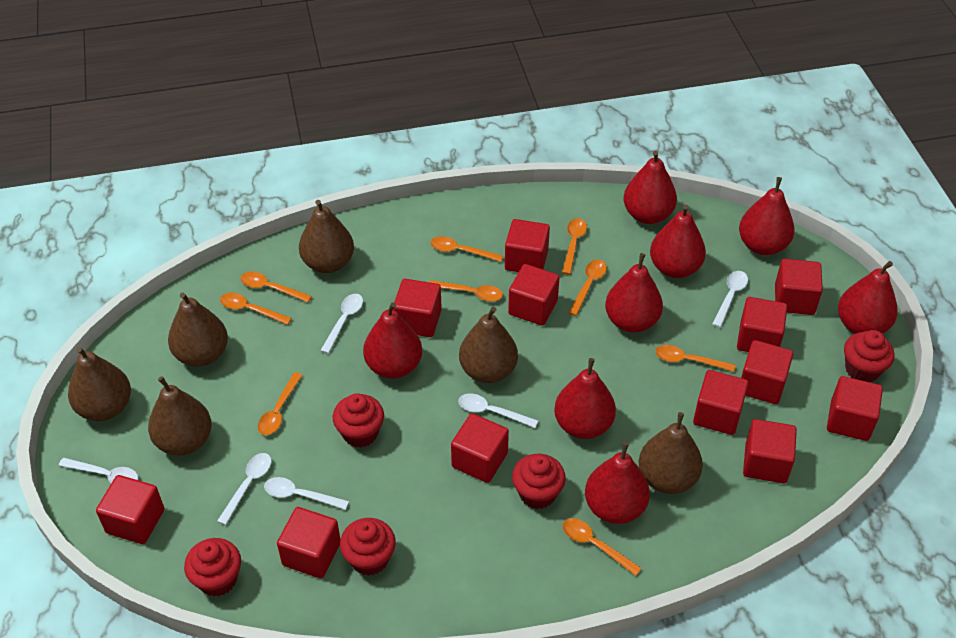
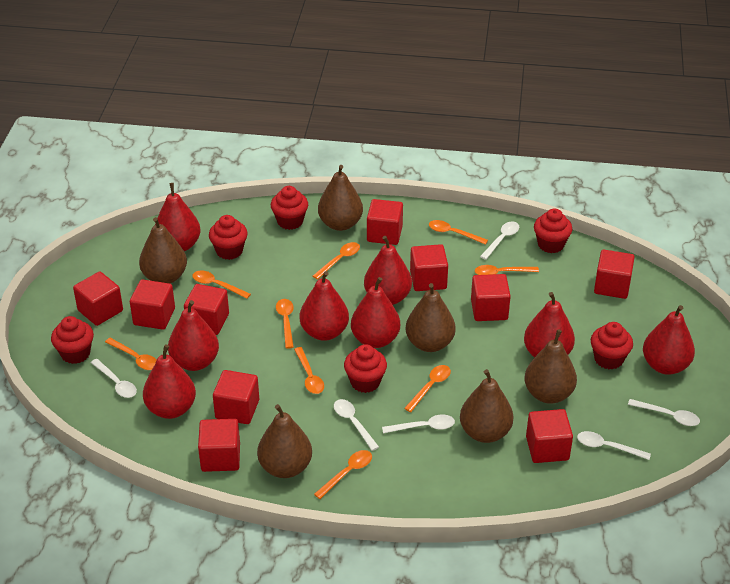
red cube: [96,475,164,544] [277,507,340,578] [393,279,442,337] [451,413,509,483] [505,219,550,272] [508,264,560,326] [693,370,748,435] [737,297,787,352] [741,340,793,404] [743,419,797,483] [775,259,823,315] [827,376,883,441] = 12 -> [73,272,123,326] [130,279,175,330] [184,284,229,335] [198,419,240,472] [213,370,259,424] [367,199,403,245] [410,244,448,291] [471,274,511,321] [526,409,573,463] [594,250,635,299] = 10
red cupcake: [184,538,241,596] [333,393,384,448] [340,518,396,576] [512,454,566,509] [844,330,895,382] = 5 -> [51,316,94,364] [209,215,248,260] [271,186,308,230] [344,344,387,393] [534,208,572,253] [591,322,633,370] = 6

